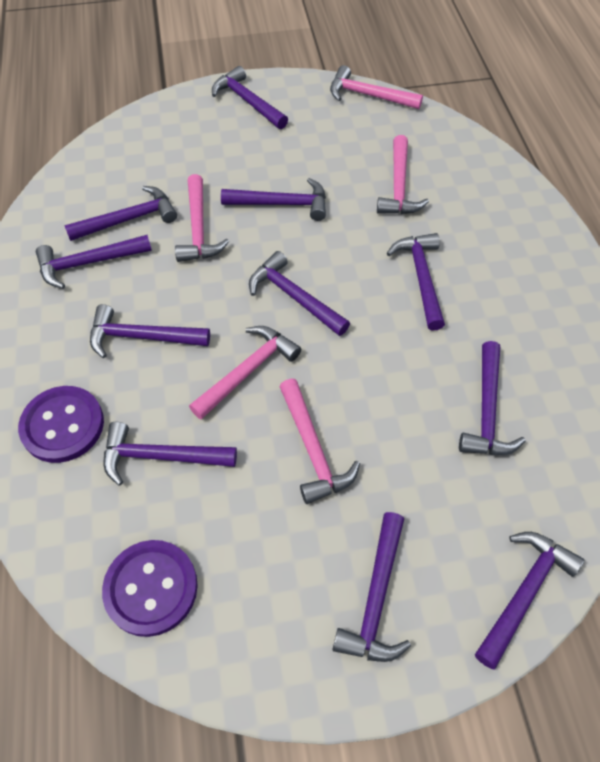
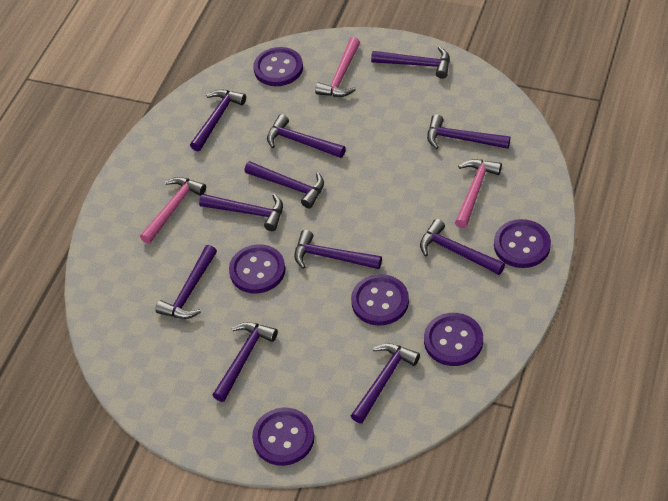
pink hammer: [175,174,229,262] [189,326,301,420] [279,379,360,504] [330,65,423,109] [377,135,429,214] = 5 -> [140,177,206,244] [315,37,360,97] [455,159,502,228] = 3
purple button: [18,386,104,463] [102,540,198,637] = 2 -> [229,244,285,294] [252,408,315,466] [253,47,303,86] [351,274,409,326] [424,313,483,366] [494,219,551,268] = 6

